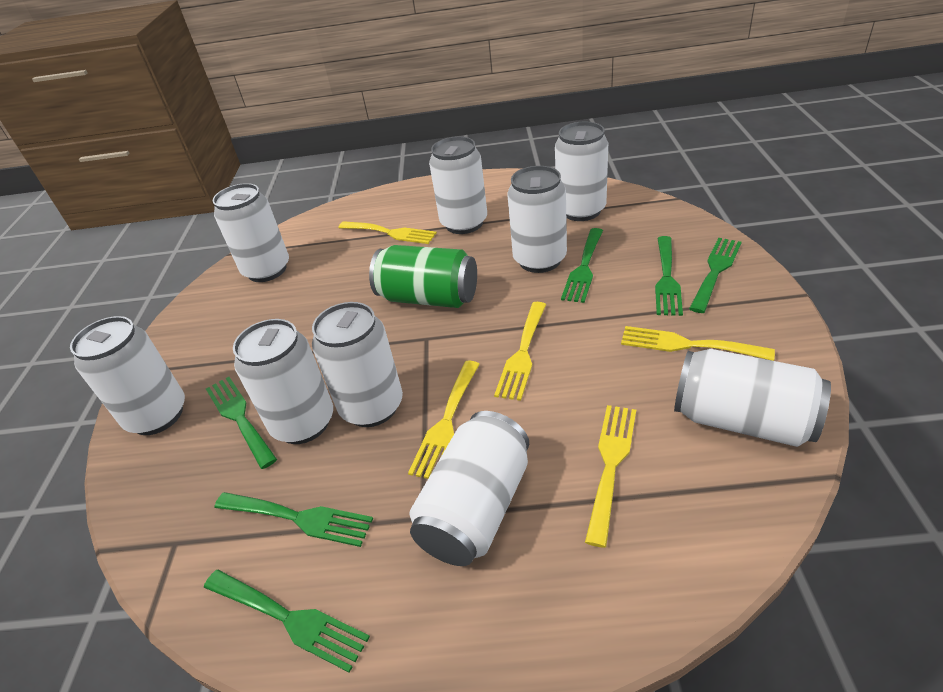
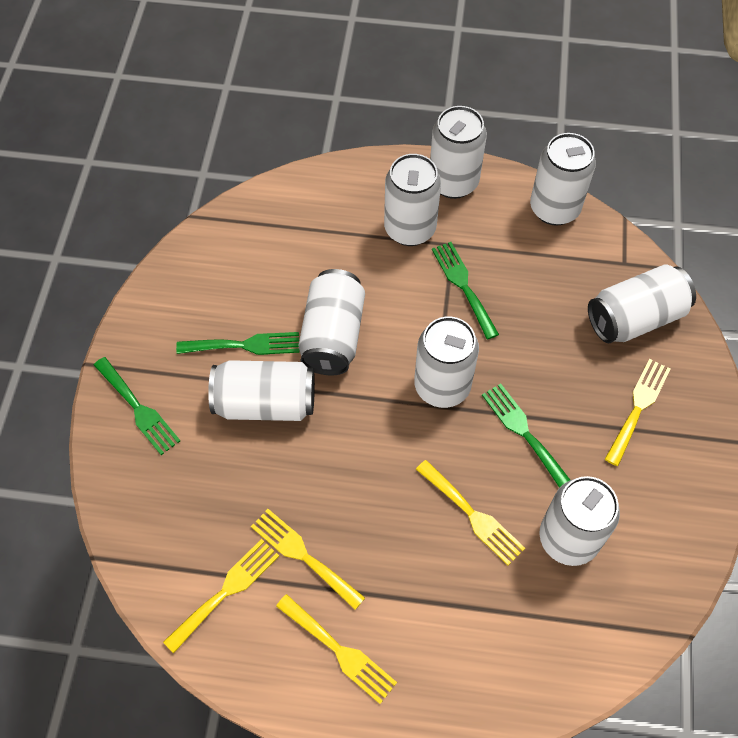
green can: [369,245,477,308] = 1 -> none = 0
green fork: [204,570,370,673] [206,377,277,469] [214,492,373,547] [561,228,603,303] [655,236,683,316] [689,238,742,313] = 6 -> [94,357,180,455] [176,332,299,355] [432,242,499,339] [482,383,570,488] = 4
white can: [70,316,185,435] [213,183,289,282] [233,319,333,444] [312,302,403,427] [410,411,529,566] [429,136,487,234] [507,166,567,273] [555,121,608,221] [674,349,831,447] = 9 -> [208,360,315,421] [298,269,365,375] [384,154,441,246] [414,317,479,408] [430,106,487,199] [530,133,596,226] [539,476,620,566] [588,264,696,343] = 8

